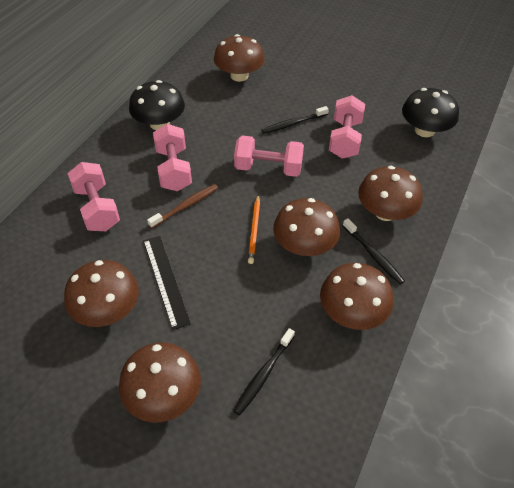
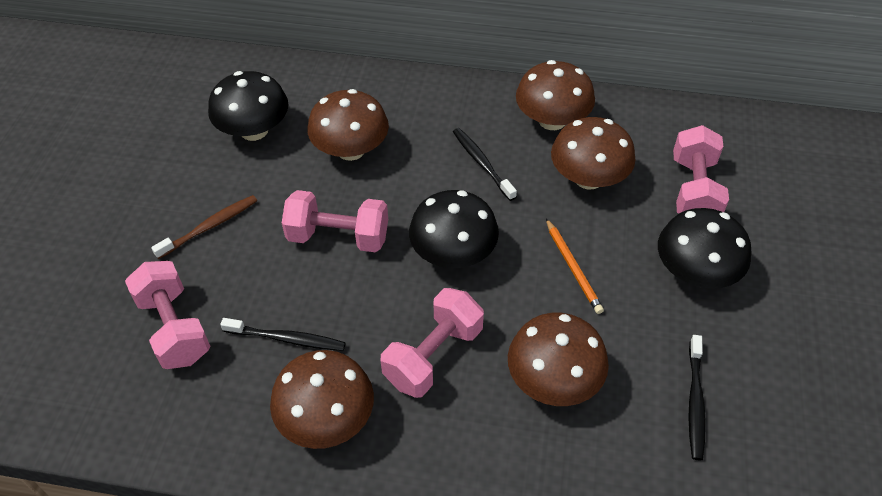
black mushroom: [129,80,185,130] [402,88,459,137] = 2 -> [208,71,288,141] [409,190,499,268] [658,208,751,289] = 3
black ruler: [143,236,191,330] = 1 -> none = 0
brown mushroom: [64,260,139,327] [119,342,201,422] [214,34,265,82] [273,198,340,256] [320,263,394,330] [358,166,423,221] = 6 -> [270,350,374,449] [307,89,389,161] [508,313,609,406] [516,60,595,130] [551,117,636,189] = 5

